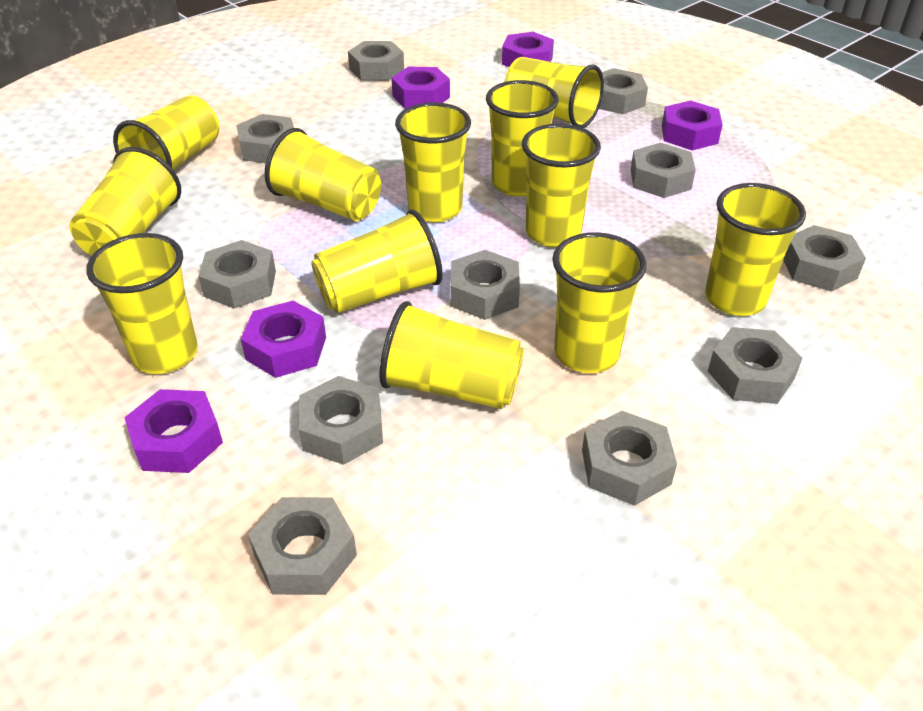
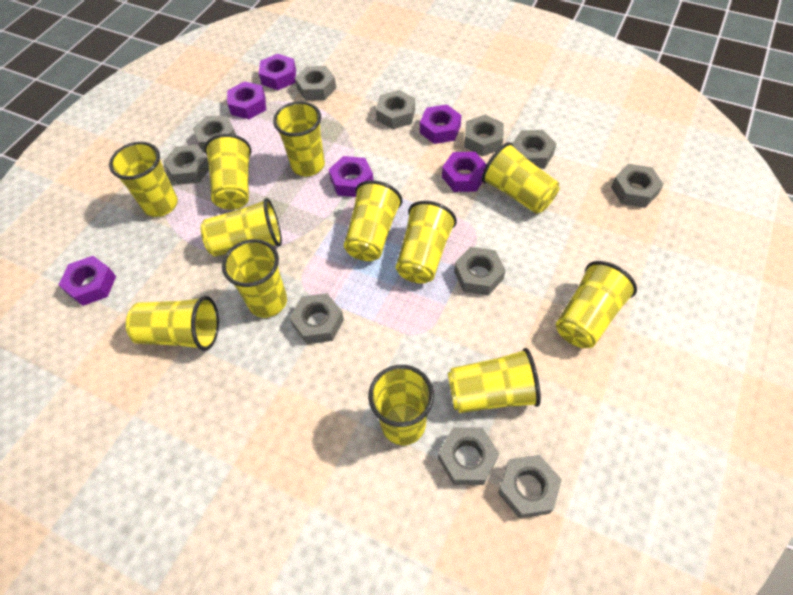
purple nut: [124,389,223,473] [241,301,326,378] [391,66,450,109] [502,32,554,67] [662,100,723,150] = 5 -> [59,256,116,306] [227,81,266,119] [259,54,296,90] [329,156,374,197] [420,104,462,144] [442,152,487,192] = 6

